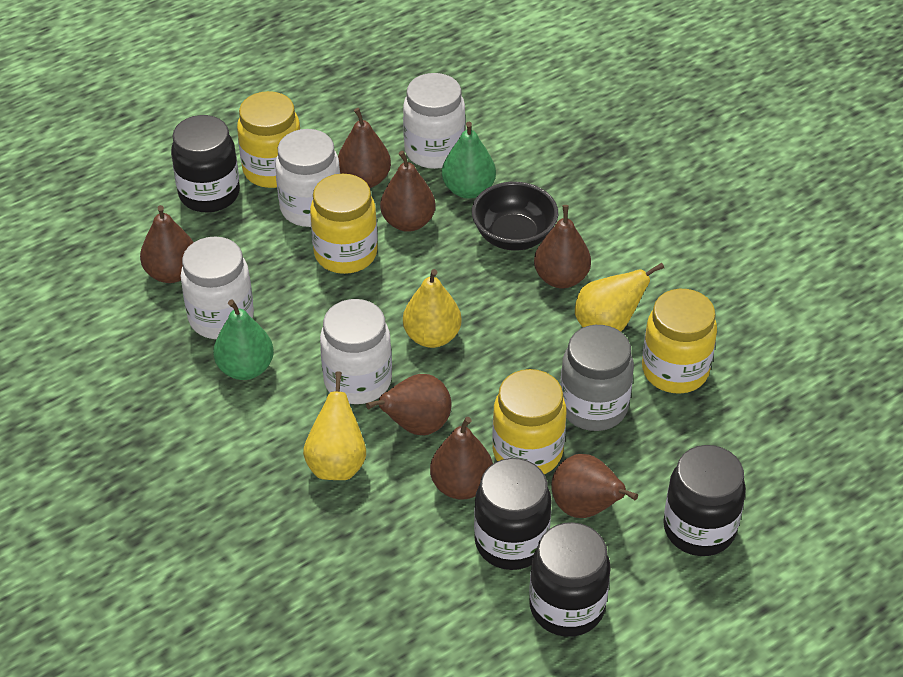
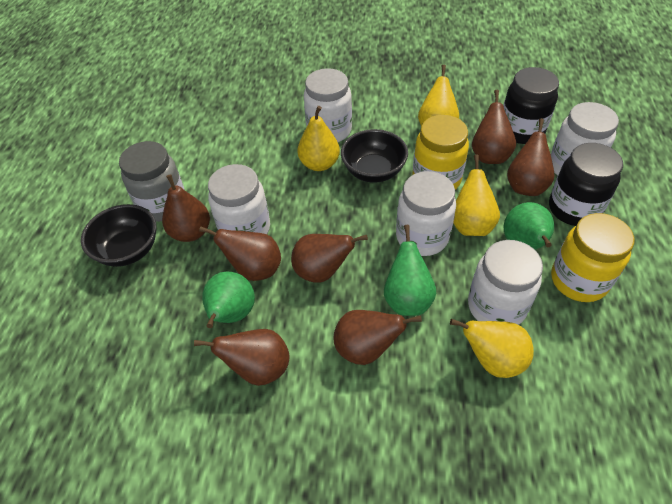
black bowl: [472,182,558,250] = 1 -> [81,204,157,267] [341,129,408,182] = 2
black jar: [171,115,240,213] [474,458,552,570] [529,522,610,637] [663,445,746,556] = 4 -> [503,67,559,144] [549,143,623,226] = 2
green pear: [213,300,274,380] [442,122,496,199] = 2 -> [202,272,255,328] [384,225,436,316] [504,202,554,249] = 3
white jar: [181,236,254,339] [275,129,340,227] [320,299,392,404] [403,73,465,169] = 4 -> [208,164,270,234] [304,68,352,142] [396,171,456,256] [468,240,543,325] [551,102,619,176] = 5
yellow jar: [237,91,300,188] [310,174,378,274] [492,369,566,474] [642,289,717,394] = 4 -> [412,115,469,190] [551,213,635,302] = 2
yellow pear: [303,371,366,480] [403,269,462,348] [575,263,664,332] = 3 -> [298,106,340,171] [418,65,459,126] [450,319,534,378] [453,154,500,236] = 4

